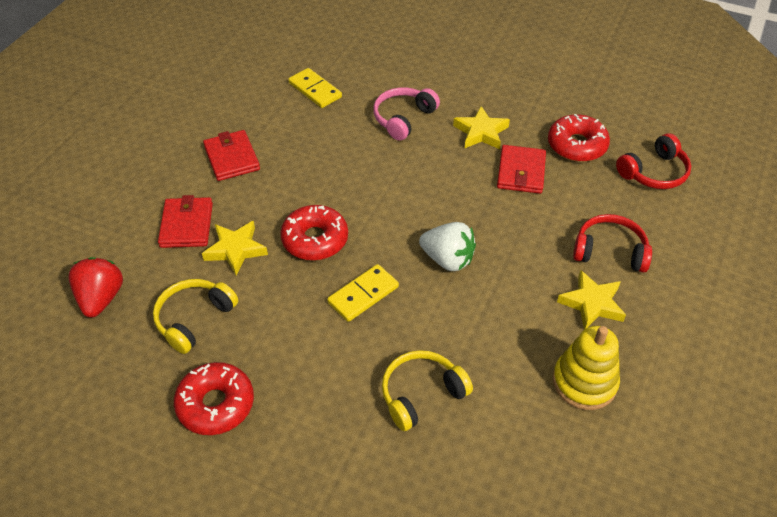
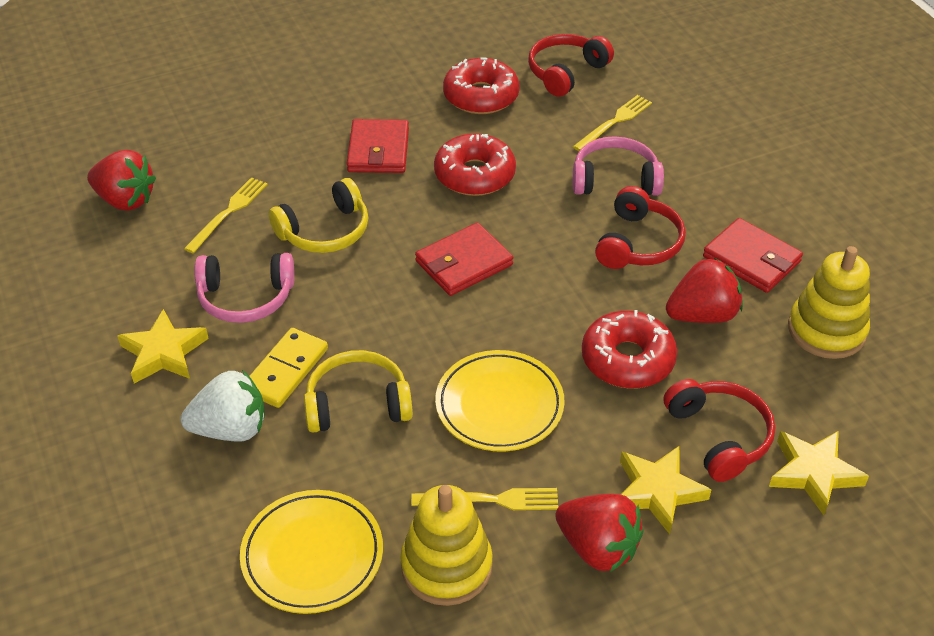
pink headphones: [373,87,440,141] = 1 -> [194,253,295,323] [573,136,664,196] = 2
red headphones: [573,214,652,273] [616,133,691,189] = 2 -> [528,34,614,97] [595,186,686,269] [664,379,775,482] = 3
red strawberry: [68,257,123,318] = 1 -> [87,150,156,211] [555,494,644,572] [666,258,743,323] = 3
yellow domino: [288,68,342,108] [327,264,399,322] = 2 -> [250,328,328,408] = 1
yellow fork: none = 0 -> [184,177,268,253] [411,488,558,510] [573,95,652,151] = 3
yellow plate: none = 0 -> [240,490,383,614] [435,350,565,452] = 2
yellow stacking toy: [552,326,620,410] = 1 -> [400,485,493,606] [788,246,870,359] = 2

